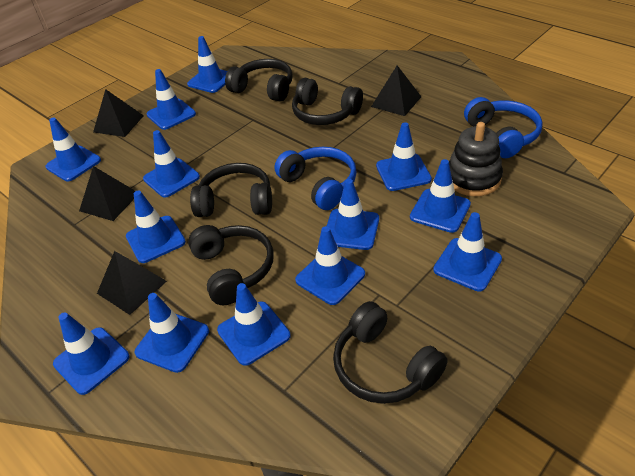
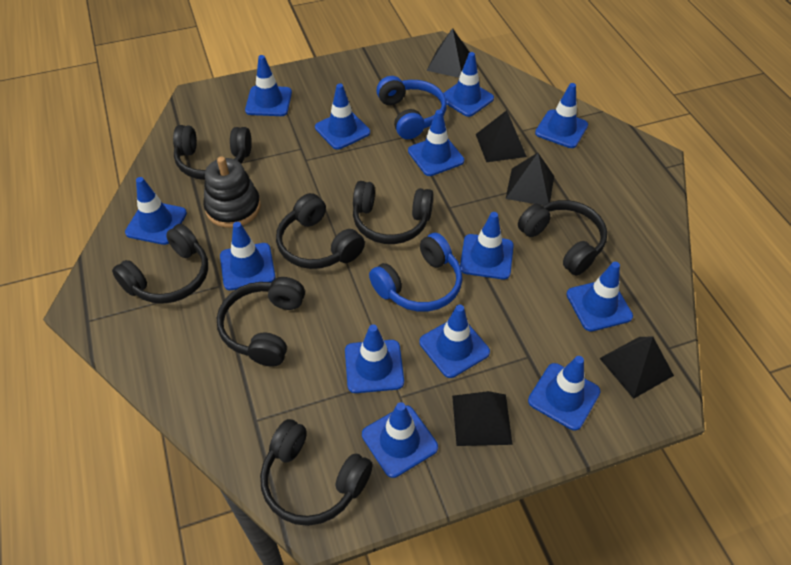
black headphones: [188,225,274,305] [190,163,272,217] [225,59,293,102] [292,78,363,125] [333,301,448,404] = 5 -> [112,224,208,304] [173,125,252,180] [217,277,305,367] [260,419,373,526] [276,193,365,269] [353,181,434,244] [518,200,607,275] = 7
black pyramid: [79,166,135,221] [93,89,144,137] [97,251,167,315] [371,66,421,116] = 4 -> [426,28,470,78] [452,391,513,446] [476,110,527,162] [506,153,554,205] [599,336,674,399] = 5

